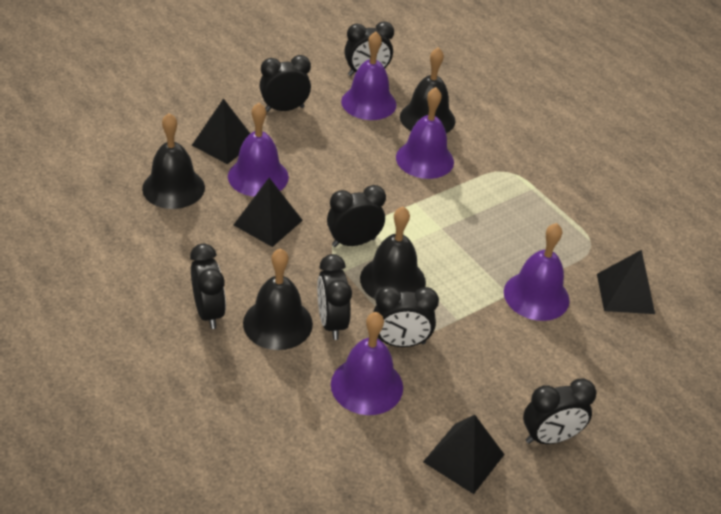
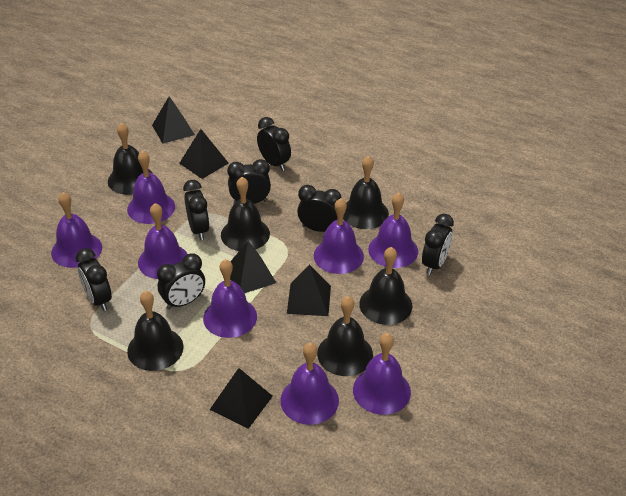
black bell: [142,113,205,209] [243,248,313,350] [360,206,426,300] [400,47,456,133] = 4 -> [108,123,153,195] [127,291,184,371] [221,177,270,251] [317,296,373,376] [343,156,389,229] [359,247,412,325] = 6
black pyramid: [192,98,250,164] [234,178,303,247] [423,415,505,494] [597,250,655,314] = 4 -> [152,96,195,144] [179,129,228,179] [210,368,273,429] [230,241,276,293] [287,264,331,316] = 5
purple bell: [228,103,289,197] [331,312,403,415] [341,32,397,120] [396,87,454,179] [504,223,570,321] = 5 -> [51,192,102,268] [127,150,175,224] [138,203,187,279] [203,259,257,338] [280,343,339,425] [314,198,364,274] [353,333,411,415] [368,193,418,268] = 8

